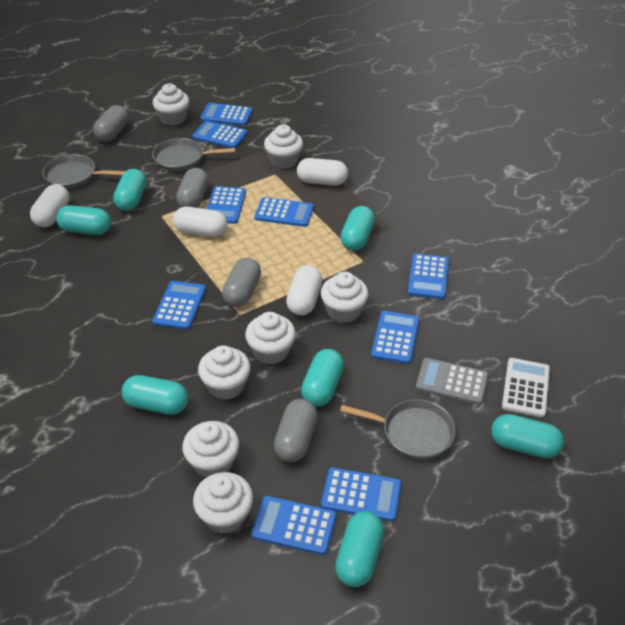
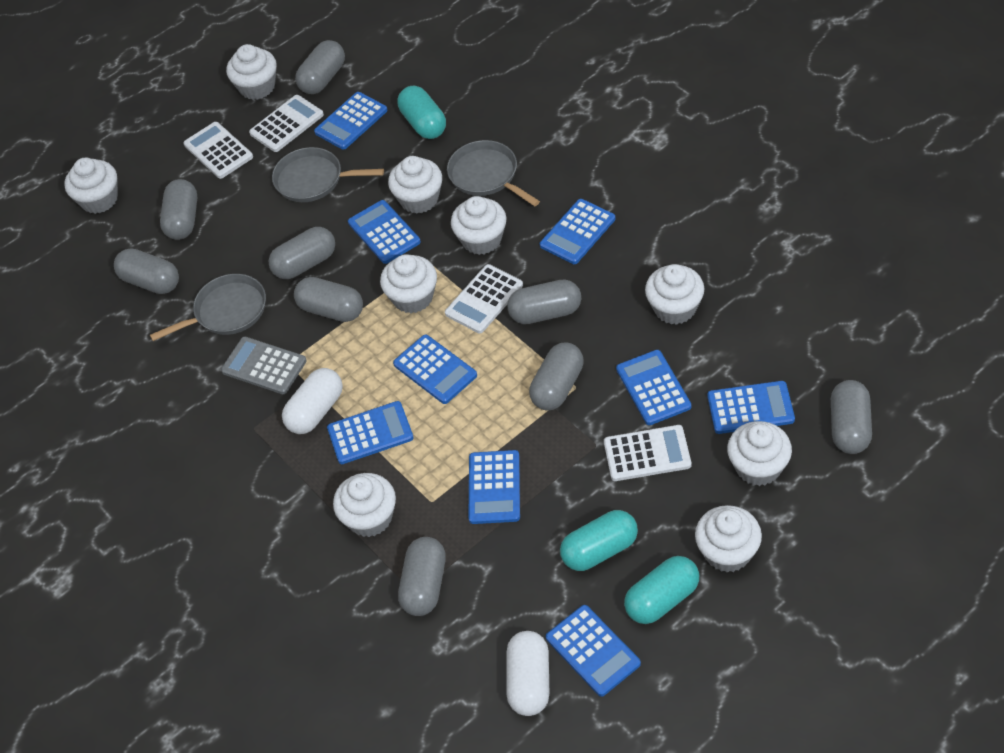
grey capsule: [93,105,129,142] [176,168,209,208] [222,258,261,307] [274,399,318,462] = 4 -> [114,249,179,294] [160,179,197,240] [269,227,335,279] [294,277,363,322] [295,40,345,94] [398,537,446,616] [507,280,581,324] [529,343,584,410] [831,380,872,454] = 9
turquoise capsule: [56,205,111,235] [113,169,147,211] [122,375,188,415] [301,349,344,406] [335,511,384,587] [340,206,375,251] [491,414,564,459] = 7 -> [398,86,446,139] [560,510,638,571] [624,556,699,624] = 3
white calculator: [502,358,550,417] = 1 -> [183,122,253,179] [249,95,324,152] [445,264,523,333] [604,425,691,481] = 4
white capsule: [30,184,70,227] [173,206,228,237] [286,265,322,315] [297,158,348,186] = 4 -> [282,368,343,434] [506,631,549,716] = 2
white cupcake: [153,83,189,126] [182,421,239,478] [193,472,253,534] [198,345,250,400] [245,312,296,364] [264,125,303,169] [321,272,368,323] = 7 -> [64,158,118,214] [226,44,277,100] [333,473,396,537] [380,254,437,313] [388,156,442,214] [451,196,507,255] [645,264,704,325] [695,505,762,573] [727,421,792,486] = 9

